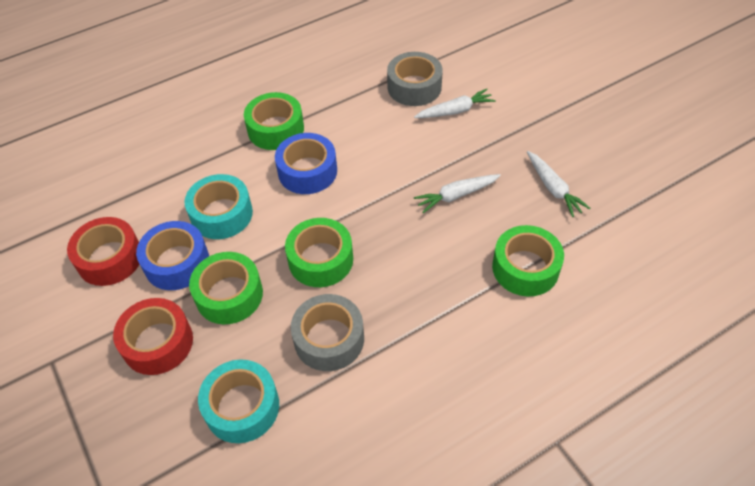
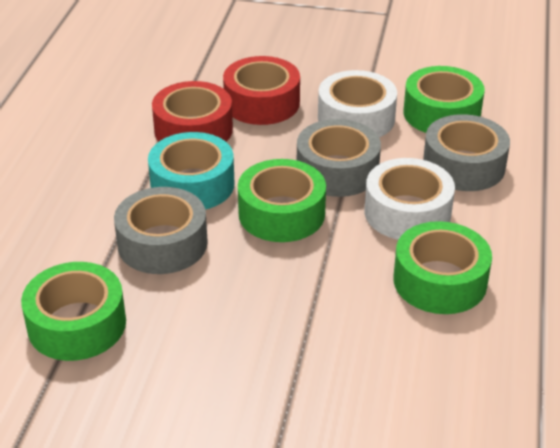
blue tape: [136,221,209,290] [275,133,337,194] = 2 -> none = 0
grey tape: [291,294,364,371] [387,52,443,106] = 2 -> [114,187,208,274] [297,119,381,197] [423,114,510,191] = 3
turquoise tape: [185,174,253,239] [198,360,279,443] = 2 -> [148,132,234,210] = 1
white carrot: [414,89,496,118] [414,174,501,213] [527,151,590,217] = 3 -> none = 0
white tape: none = 0 -> [318,70,397,137] [365,158,455,240] = 2

